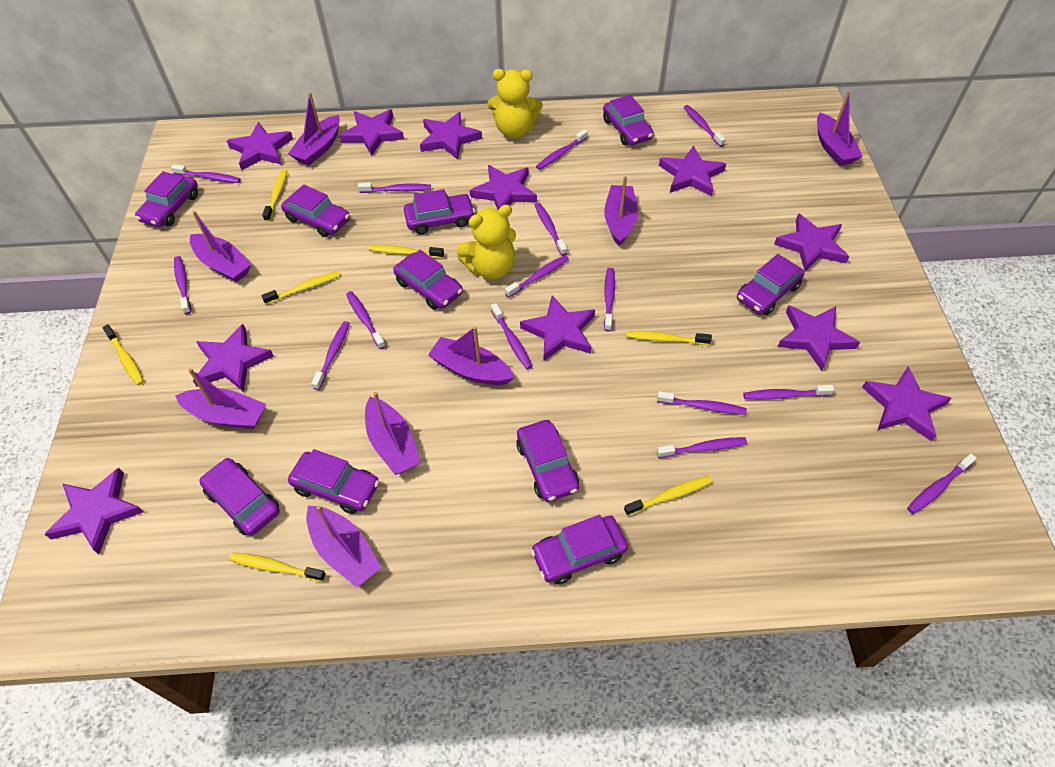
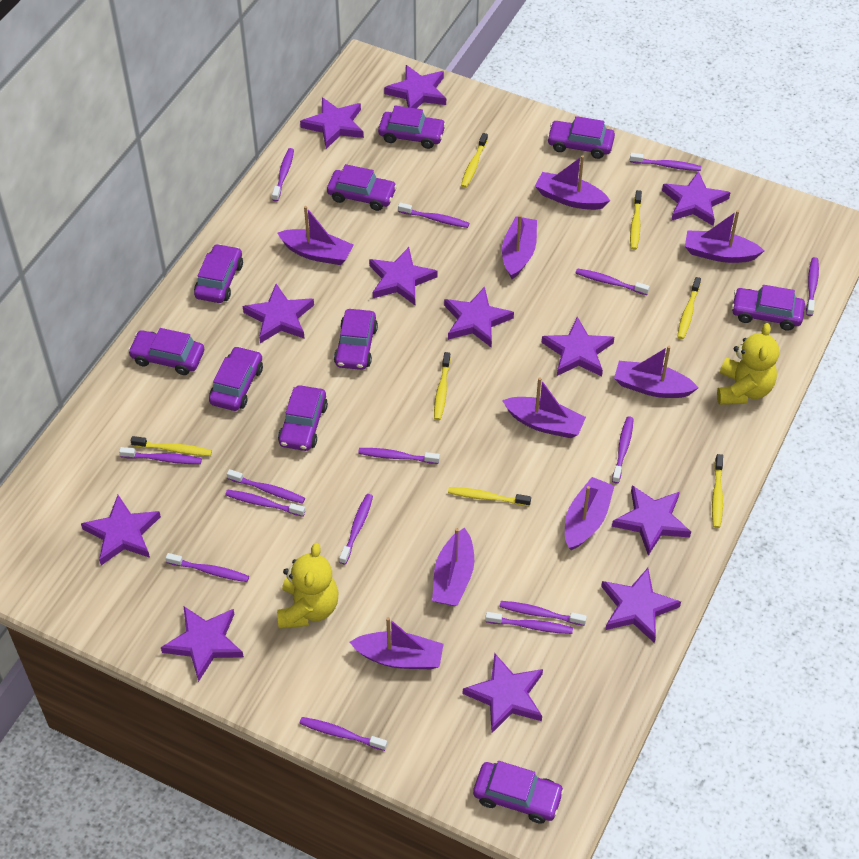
purple boat: [175,368,266,429] [190,211,252,282] [288,92,340,165] [306,505,382,587] [365,392,421,475] [428,326,515,385] [604,176,638,246] [817,91,863,166] = 8 -> [277,206,353,265] [350,617,444,669] [432,528,474,606] [502,215,537,279] [502,377,586,438] [535,155,610,210] [565,477,614,550] [614,346,698,398] [685,210,764,263] = 9
purple star: [45,468,144,554] [193,324,274,392] [227,122,293,170] [339,109,404,156] [420,112,482,160] [470,165,537,210] [520,295,595,361] [659,146,726,196] [774,213,849,271] [778,305,860,371] [862,366,952,442] = 11 -> [81,495,161,565] [161,607,244,682] [243,284,314,343] [300,97,364,149] [369,247,437,305] [384,65,446,109] [444,287,514,347] [463,653,543,733] [542,317,614,377] [601,568,681,643] [612,485,691,556] [662,171,731,226] = 12

